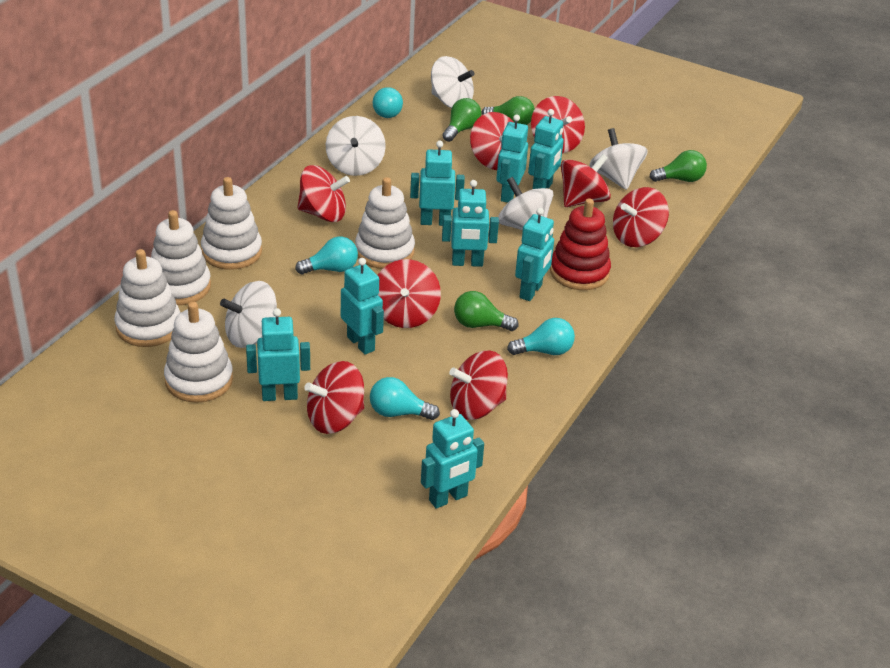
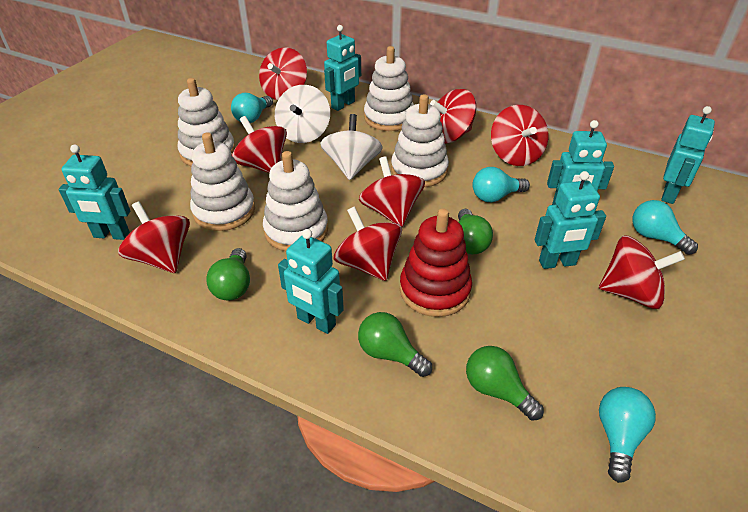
turquoise robot: [246,308,310,401] [341,258,384,355] [410,141,465,226] [421,409,484,509] [442,180,499,267] [496,114,528,203] [515,208,554,301] [528,109,564,189] = 8 -> [59,144,130,240] [278,229,344,334] [324,25,361,111] [535,171,606,269] [547,120,614,205] [661,106,715,204] = 6
white spinning top: [220,281,277,348] [326,116,386,176] [431,56,474,108] [498,177,553,231] [589,128,648,190] = 5 -> [275,85,330,143] [320,114,383,180] = 2

